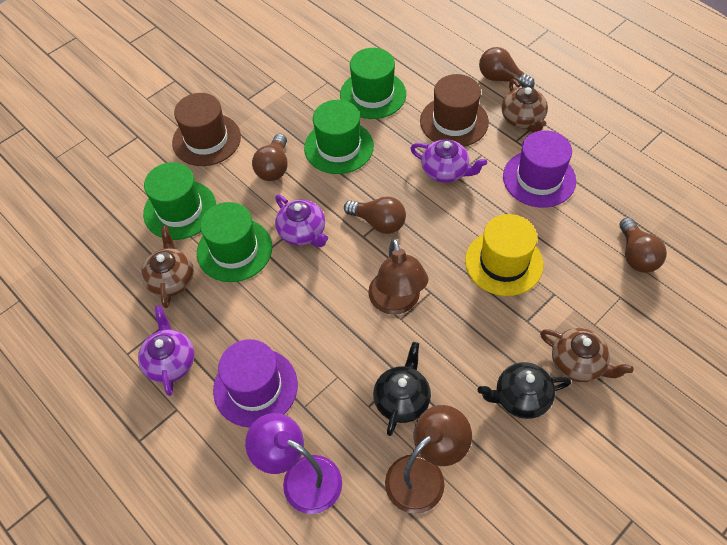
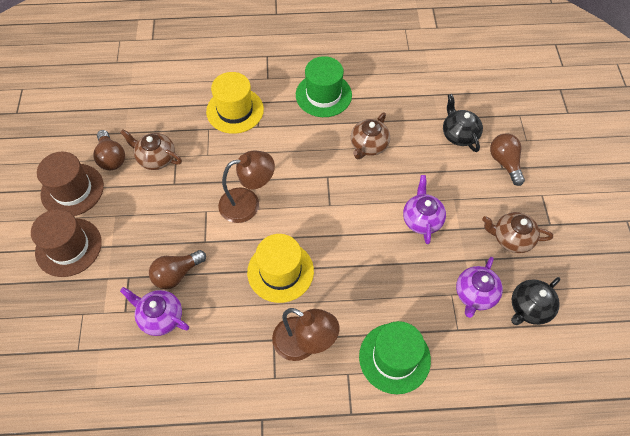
brown light bulb: [252,134,288,181] [344,197,406,234] [479,47,535,88] [620,217,667,273] = 4 -> [93,130,125,170] [149,250,206,289] [490,133,525,186] = 3
green hat: [143,162,216,240] [197,202,272,282] [304,100,374,174] [340,48,406,119] = 4 -> [296,56,352,117] [359,321,431,394] = 2
purple hat: [213,339,298,428] [503,130,576,208] = 2 -> none = 0
purple lamp: [245,413,342,514] = 1 -> none = 0
yellow hat: [465,214,543,296] = 1 -> [206,72,264,134] [247,234,314,303] = 2

